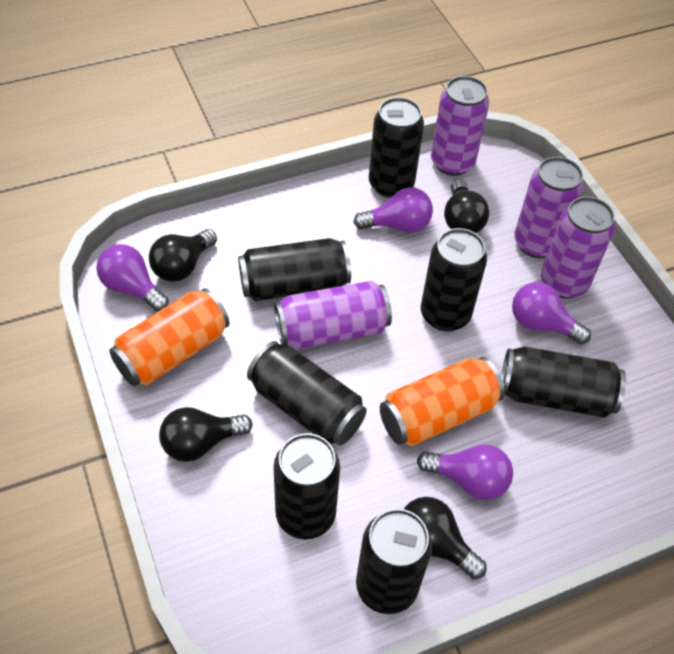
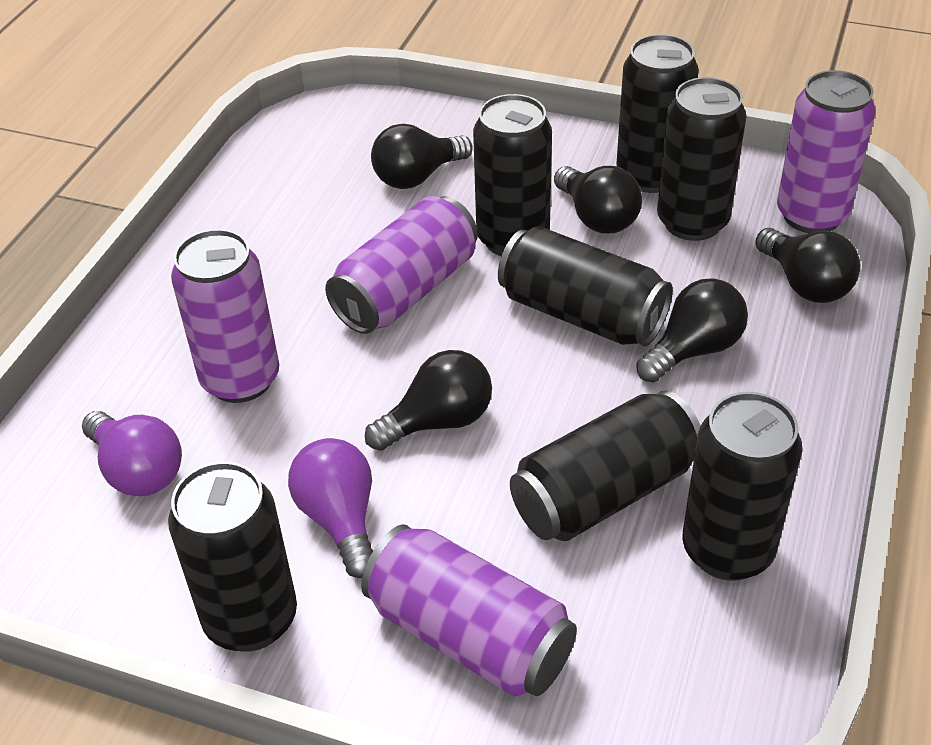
black light bulb: [149,229,217,282] [159,407,252,462] [404,497,487,579] [444,179,489,233] = 4 -> [365,350,492,451] [371,124,473,189] [554,166,642,234] [636,278,748,383] [755,228,861,303] = 5
orange can: [109,288,230,386] [380,357,504,446] = 2 -> none = 0
purple light bulb: [96,244,169,312] [353,187,433,232] [417,445,513,500] [512,282,591,345] = 4 -> [82,411,182,496] [288,438,373,578] = 2

